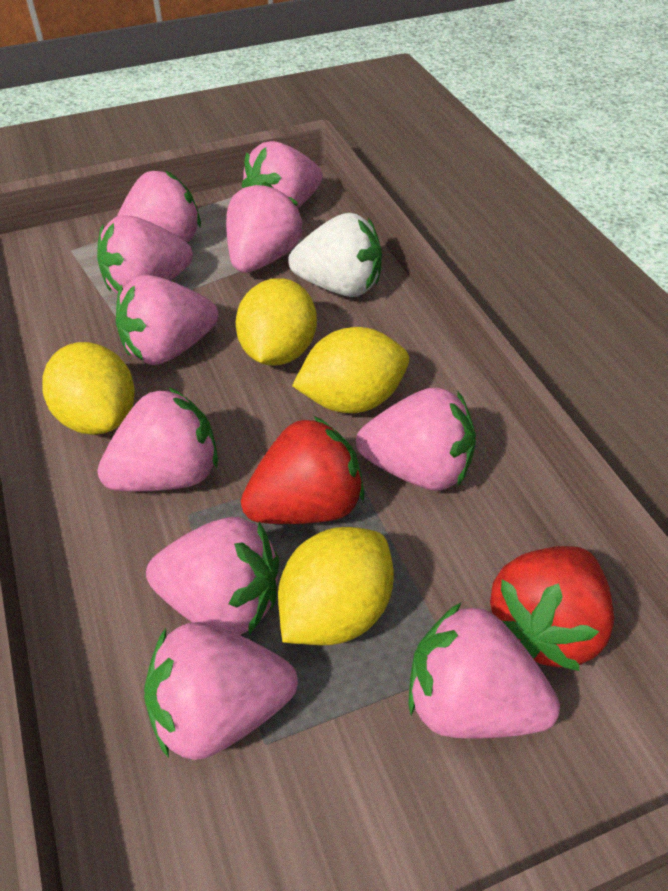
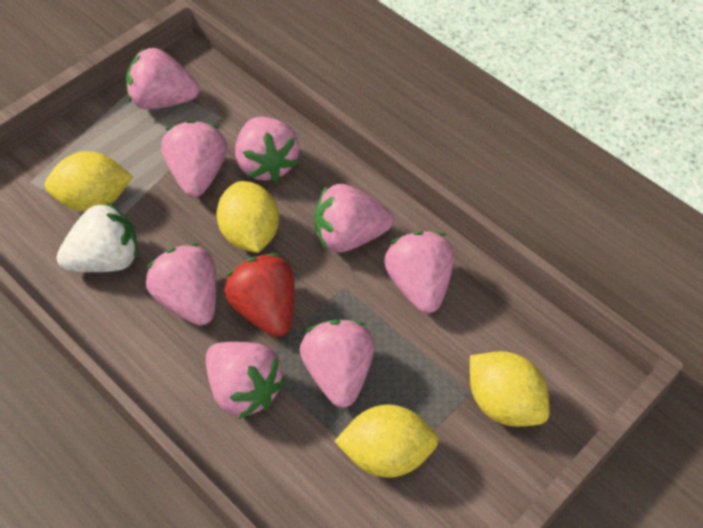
pink strawberry: [97,215,193,294] [97,387,218,492] [116,275,218,365] [117,171,201,242] [144,622,298,760] [146,517,279,635] [226,182,303,273] [242,141,322,209] [356,388,476,491] [409,603,560,739] = 10 -> [126,48,199,110] [146,243,216,326] [161,120,227,197] [206,342,286,419] [235,117,299,183] [300,319,375,408] [314,184,393,252] [384,231,454,313] = 8
red strawberry: [241,416,364,524] [490,546,614,671] = 2 -> [224,253,295,337] = 1

